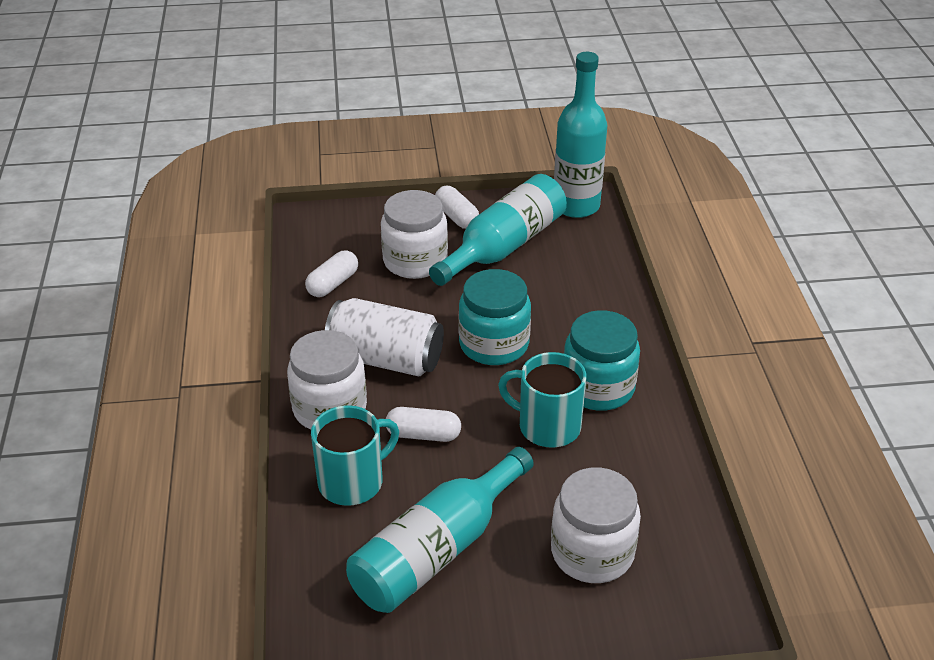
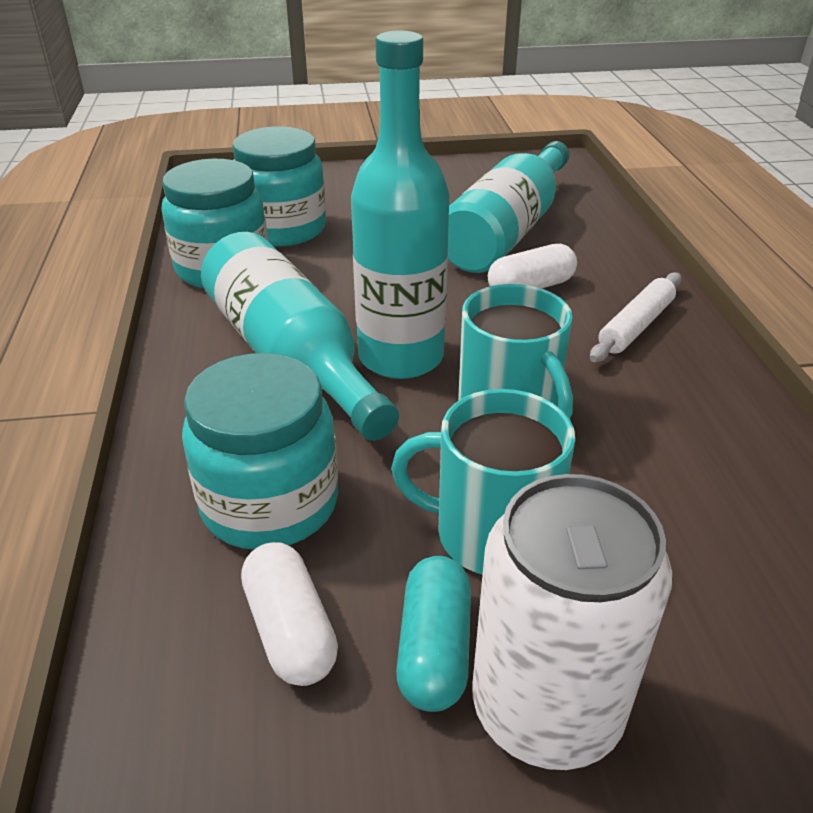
turquoise capsule: none = 0 -> [396,556,471,712] = 1
turquoise jar: [458,269,531,365] [564,310,640,411] = 2 -> [162,159,268,288] [182,353,338,550] [233,126,326,246] = 3
white capsule: [305,250,358,297] [386,407,461,442] [435,186,479,229] = 3 -> [241,542,338,686] [488,244,577,289] = 2
white jar: [287,330,367,430] [381,190,448,279] [551,467,641,583] = 3 -> none = 0
white rolling pin: none = 0 -> [590,272,682,362] = 1

